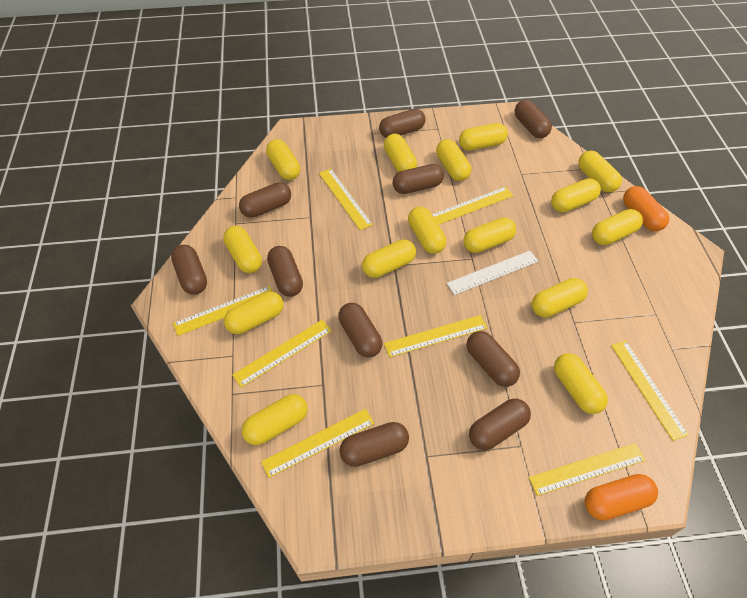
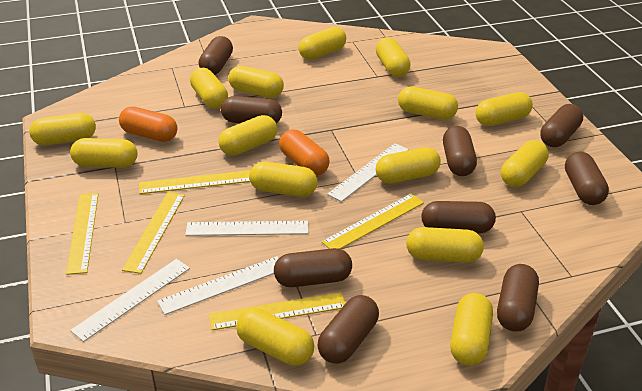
brown capsule: [171,245,207,295] [239,182,291,218] [267,246,303,297] [338,303,382,358] [339,422,409,467] [379,109,425,138] [392,164,444,194] [467,331,520,387] [469,399,531,450] [514,100,552,138] = 10 -> [198,36,233,75] [221,96,282,123] [274,248,352,287] [317,295,379,364] [421,201,496,233] [443,126,477,176] [497,264,539,332] [540,104,583,147] [565,151,609,205] = 9
white ruler: [447,251,538,295] = 1 -> [70,259,190,342] [157,256,279,315] [185,221,308,236] [327,143,409,202] = 4
yellow ruler: [173,286,273,336] [232,320,332,387] [261,409,374,478] [319,168,373,230] [384,315,487,357] [432,187,513,225] [529,443,645,496] [611,341,689,441] = 8 -> [66,193,99,275] [122,192,185,274] [139,170,251,194] [209,292,345,330] [321,194,424,249] = 5

